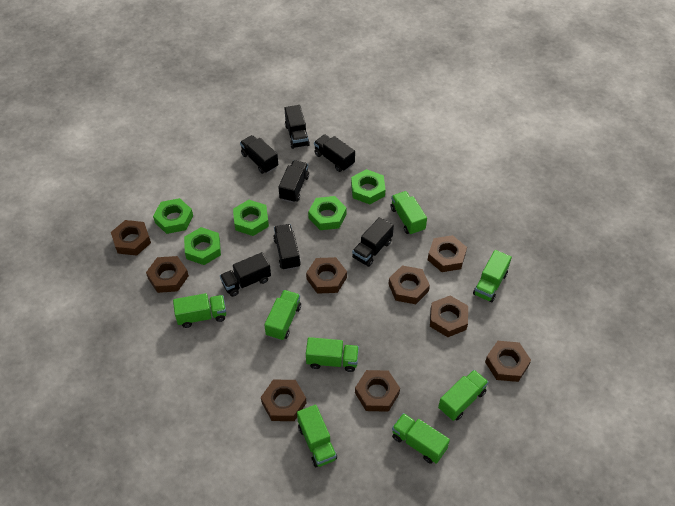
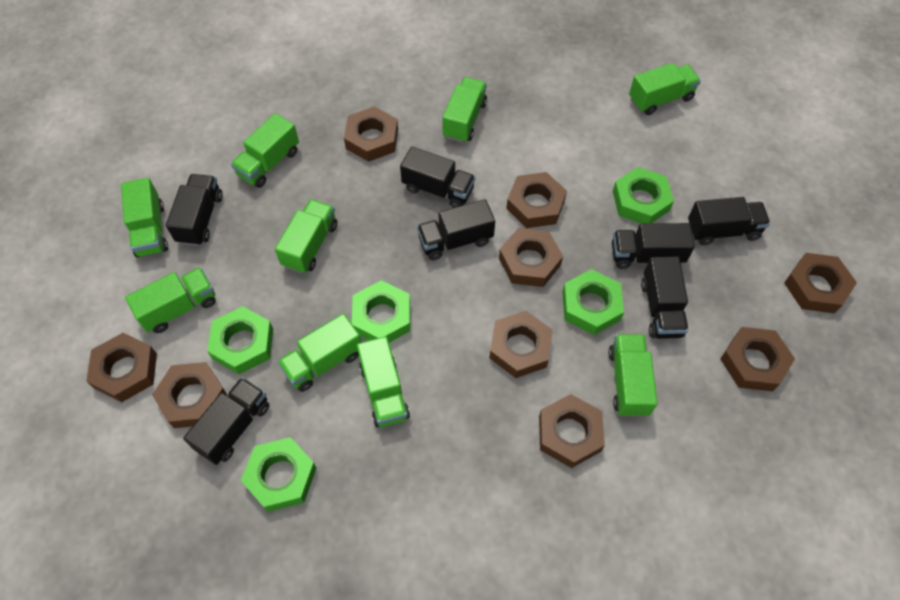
green truck: [173,293,226,328] [264,290,301,341] [297,405,337,467] [306,337,359,372] [391,191,427,235] [392,413,450,464] [438,370,489,421] [473,250,512,302] = 8 -> [121,178,168,258] [125,267,216,333] [231,113,299,188] [275,199,337,274] [278,314,361,392] [357,336,410,427] [442,77,487,143] [608,334,657,417] [629,63,701,115] = 9

